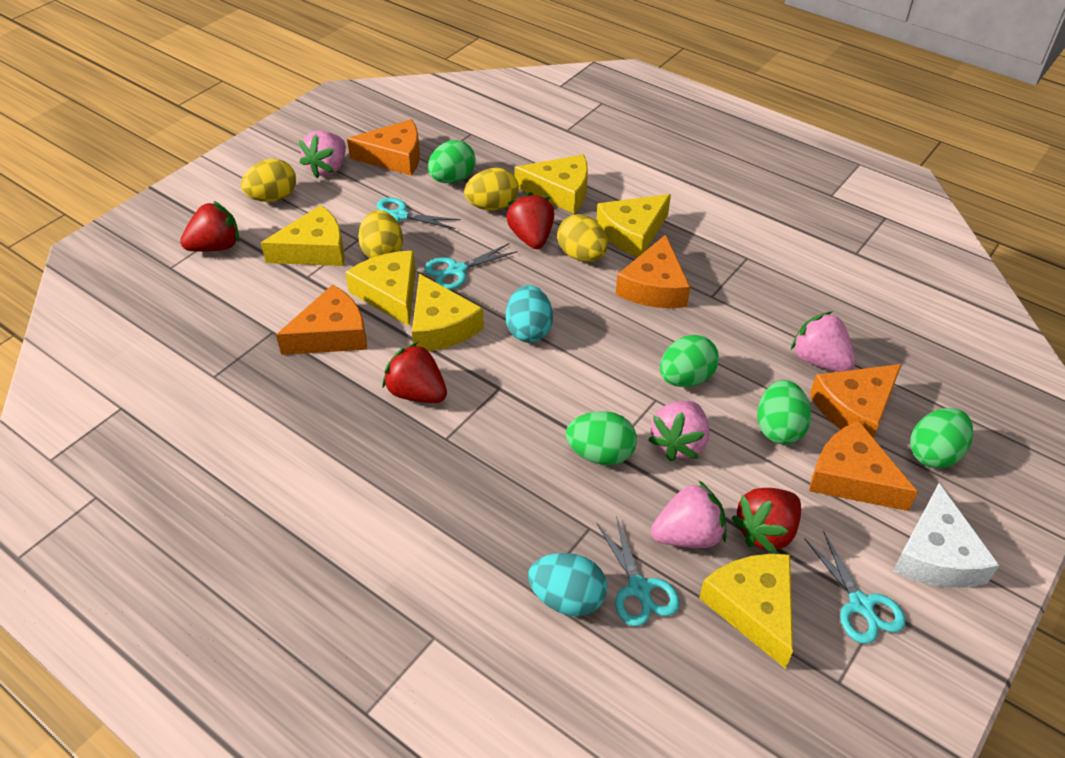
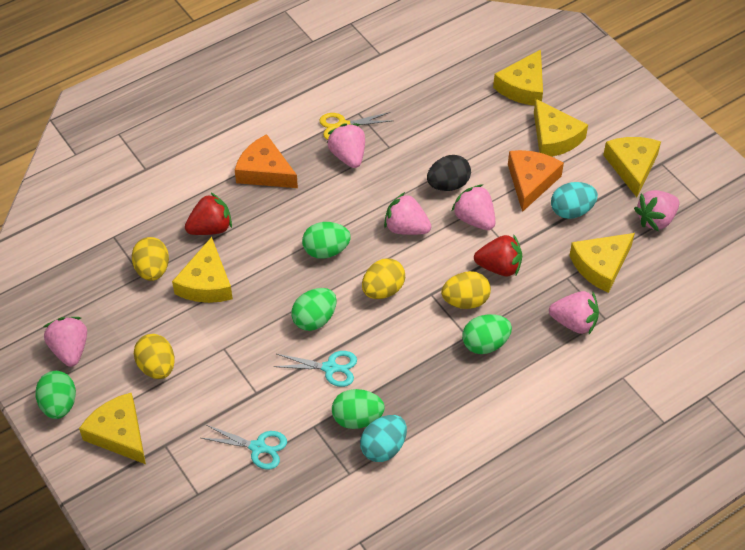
black egg: none = 0 -> [427,155,471,191] = 1
orange cheese: [276,285,367,355] [347,119,420,176] [616,235,690,308] [809,420,918,511] [810,364,902,438] = 5 -> [235,134,298,188] [508,150,564,212] = 2
pink strawberry: [299,131,346,178] [648,401,710,461] [651,480,727,548] [791,311,856,372] = 4 -> [44,317,87,367] [327,124,365,168] [384,192,431,235] [452,184,495,230] [549,291,599,334] [634,190,679,231] = 6
red strawberry: [180,201,239,252] [382,342,447,403] [506,192,554,249] [732,488,801,554] = 4 -> [185,192,232,235] [474,234,522,276] = 2
turquoise scissors: [377,197,461,229] [424,243,518,290] [597,516,680,626] [805,531,906,644] = 4 -> [201,425,287,470] [273,351,357,387] = 2
white cheese: [893,483,999,588] = 1 -> none = 0
yellow scissors: none = 0 -> [319,112,391,140] = 1

